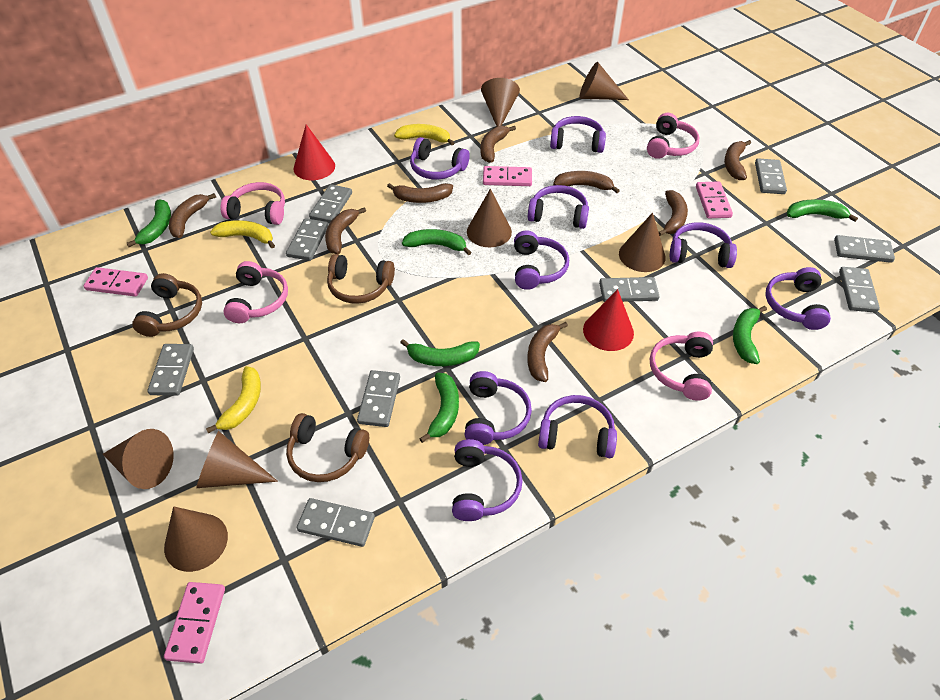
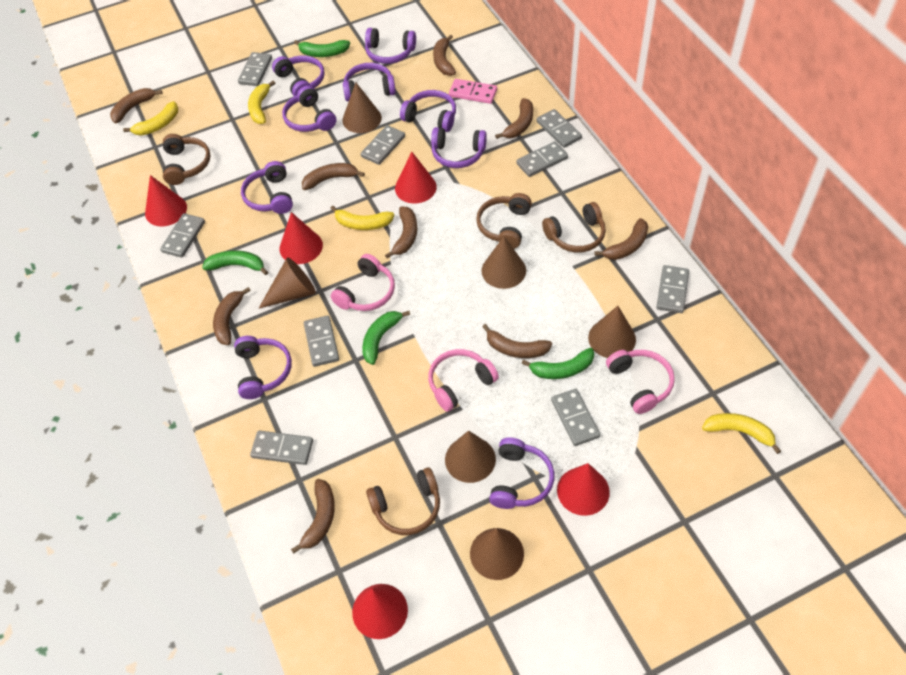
brown banana: [169,193,216,238] [325,207,366,254] [387,183,453,203] [480,126,516,163] [527,322,568,382] [553,171,620,193] [659,190,688,236] [724,140,751,180] = 8 -> [110,88,162,123] [213,287,251,345] [291,479,335,554] [302,163,365,190] [385,206,417,259] [433,35,456,76] [482,324,552,358] [495,98,533,139] [595,218,648,260] = 9
brown cone: [103,429,174,489] [164,506,228,572] [196,431,278,488] [467,189,512,247] [481,78,520,127] [579,62,629,100] [619,212,666,272] = 7 -> [258,257,316,309] [342,83,382,133] [445,430,496,483] [470,528,524,580] [481,236,526,289] [588,306,636,358] = 6
brown headphones: [132,273,202,337] [286,413,369,482] [327,254,395,304] = 3 -> [163,134,211,185] [366,467,440,535] [476,193,532,249] [542,202,606,253] = 4
green banana: [127,199,171,247] [400,339,480,366] [402,229,472,255] [419,373,459,443] [733,306,767,364] [787,199,858,222] = 6 -> [202,250,268,275] [294,40,350,57] [362,311,410,365] [521,348,594,379] = 4
pink domino: [83,267,148,297] [164,582,225,664] [483,166,532,186] [696,181,733,218] = 4 -> [449,79,497,104] = 1
pink headphones: [220,182,285,225] [223,261,288,323] [647,113,700,159] [650,331,713,401] = 4 -> [331,254,395,311] [428,349,499,412] [606,350,675,414] = 3
red cone: [293,124,335,180] [583,289,634,351] = 2 -> [145,175,187,226] [280,212,323,264] [352,584,408,639] [395,152,437,204] [557,463,610,516] = 5
yellow banana: [206,366,261,433] [210,220,275,248] [394,124,454,145] = 3 -> [123,101,178,136] [248,81,275,124] [330,206,394,230] [702,413,781,454] = 4

